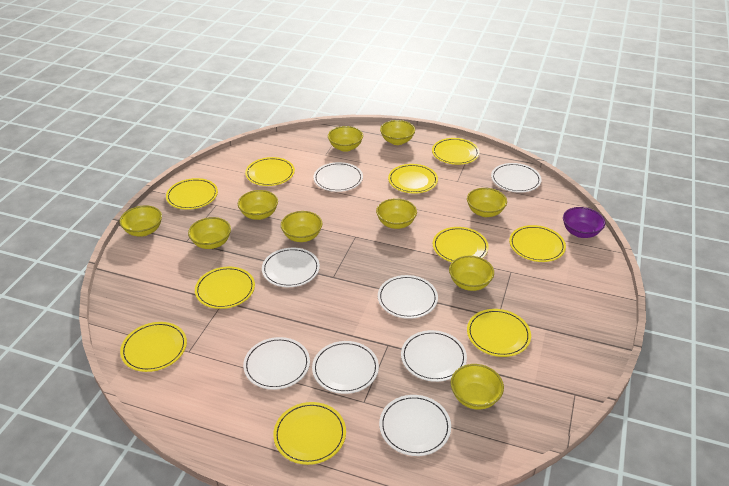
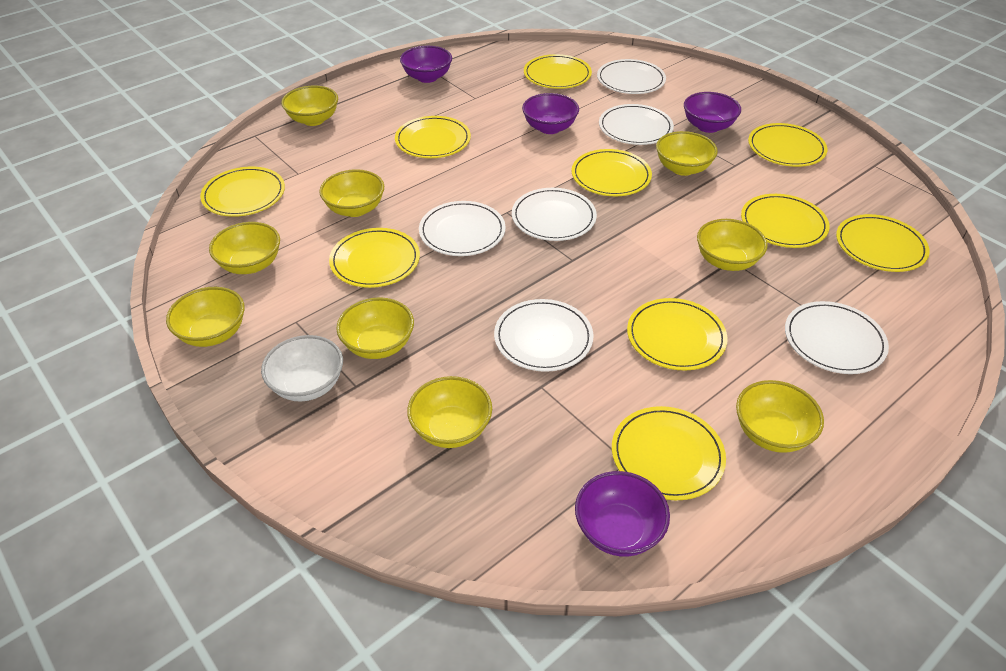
purple bowl: [563,207,605,238] = 1 -> [400,46,452,83] [522,93,579,134] [575,471,670,557] [684,92,741,133] = 4
white bowl: none = 0 -> [261,335,343,402] = 1
white plate: [243,337,310,390] [262,248,320,287] [312,341,379,394] [313,162,363,192] [378,275,438,319] [379,395,451,456] [401,330,467,382] [491,163,542,193] = 8 -> [419,201,506,256] [494,299,593,372] [512,188,597,241] [597,59,666,94] [599,104,674,145] [785,301,889,374] = 6
yellow bowl: [119,206,162,236] [188,217,231,249] [238,190,278,220] [281,211,322,242] [328,126,363,152] [376,198,417,229] [380,120,415,145] [449,256,494,291] [451,364,504,410] [467,188,507,217] = 10 -> [166,287,245,347] [209,222,280,274] [281,85,338,126] [319,169,384,217] [336,297,414,359] [407,376,492,448] [656,131,718,176] [697,219,768,271] [736,380,824,453] = 9

